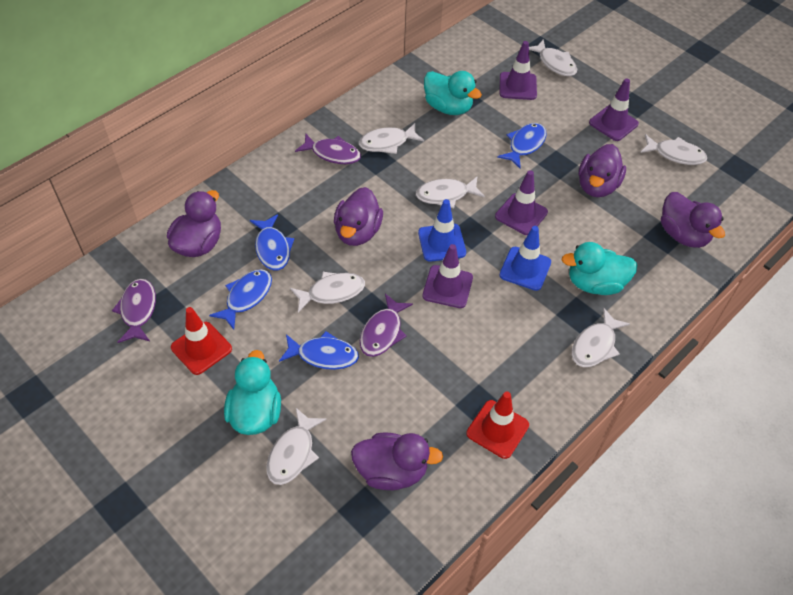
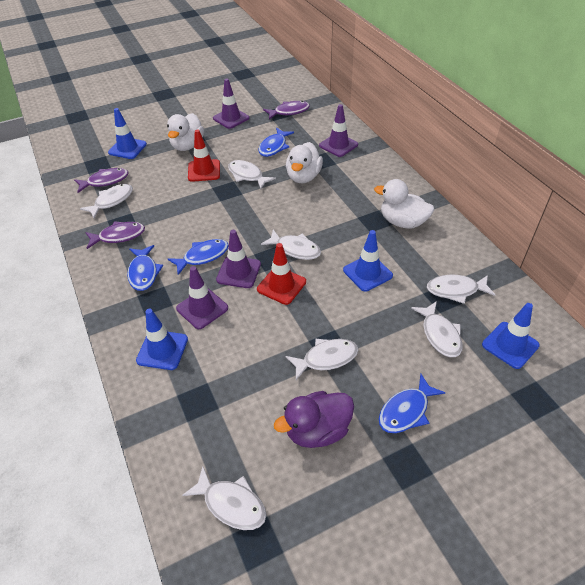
blue traffic cone: [418,199,466,262] [499,226,551,291] = 2 -> [108,108,147,159] [136,309,188,370] [343,230,393,292] [482,303,540,369] = 4
purple duck: [167,190,221,257] [334,187,383,246] [351,433,443,490] [579,144,626,197] [661,192,725,248] = 5 -> [274,391,354,448] = 1
turquoise duck: [224,350,281,435] [424,71,482,115] [561,242,637,295] = 3 -> none = 0
white duck: none = 0 -> [167,113,204,151] [286,142,323,183] [374,179,434,228] = 3

